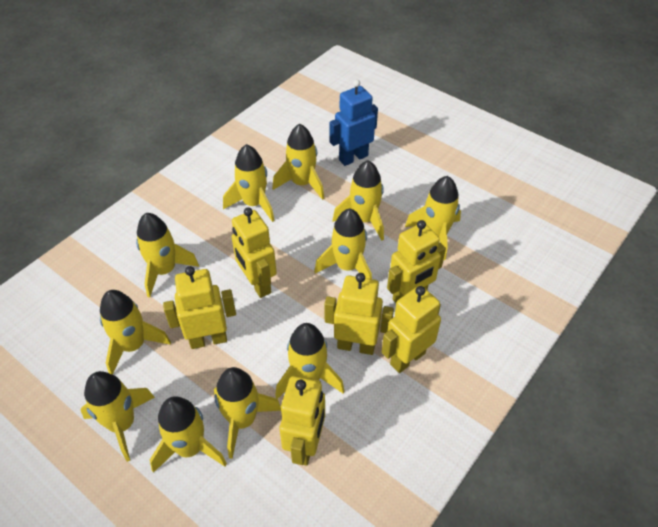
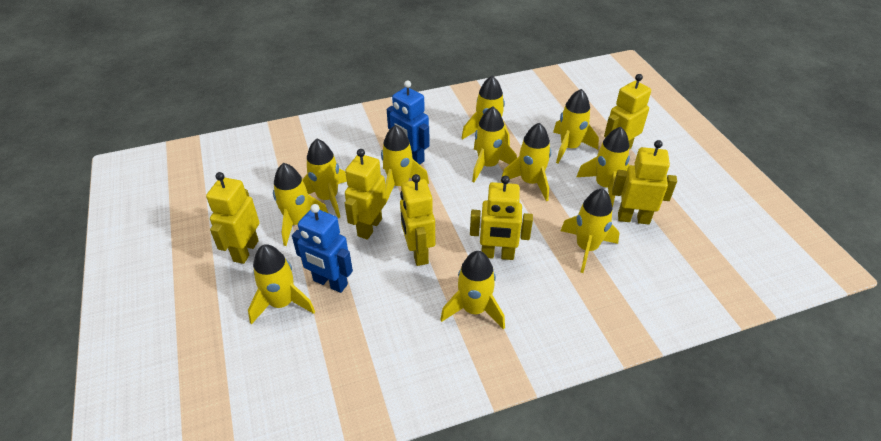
blue robot: [329,79,378,166] = 1 -> [292,204,353,293] [387,80,430,165] = 2

